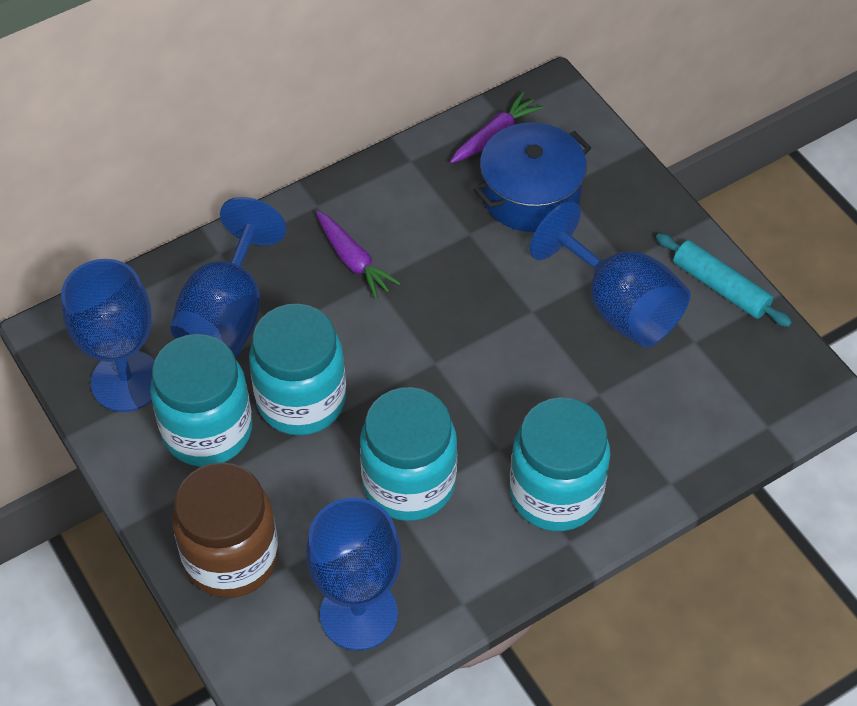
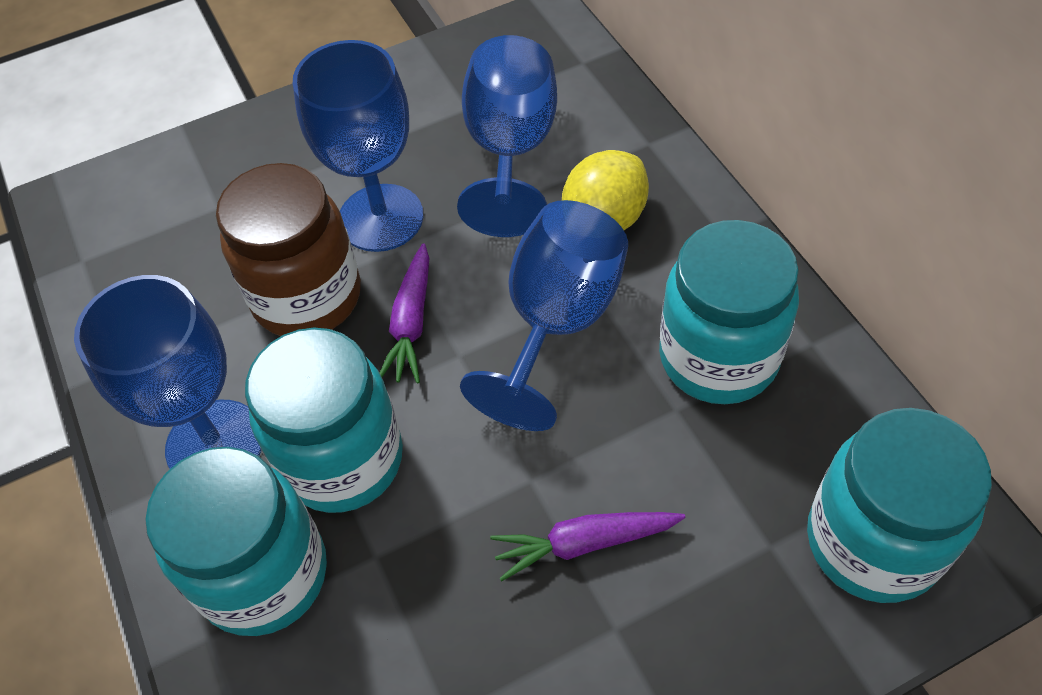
blue pot: [474,122,591,232] = 1 -> none = 0
turquoise rolling pin: [656,233,792,327] = 1 -> none = 0
yellow lemon: none = 0 -> [562,150,649,230] = 1

